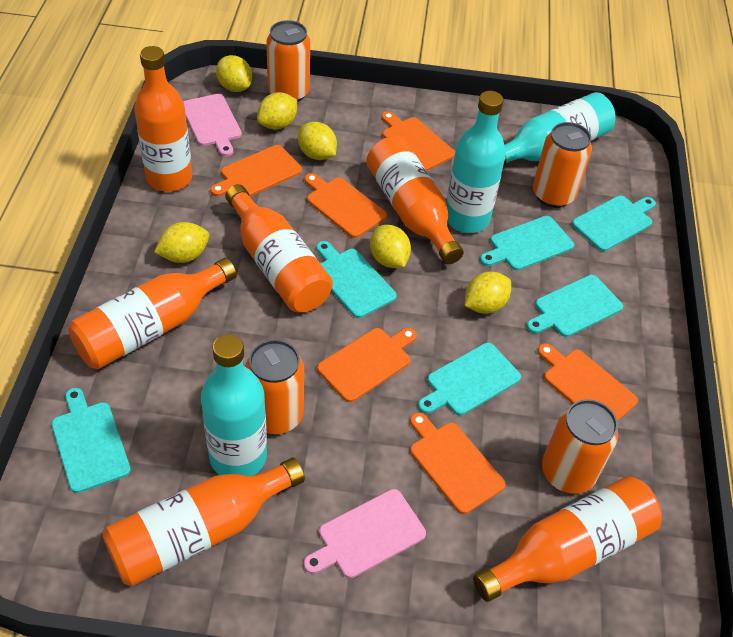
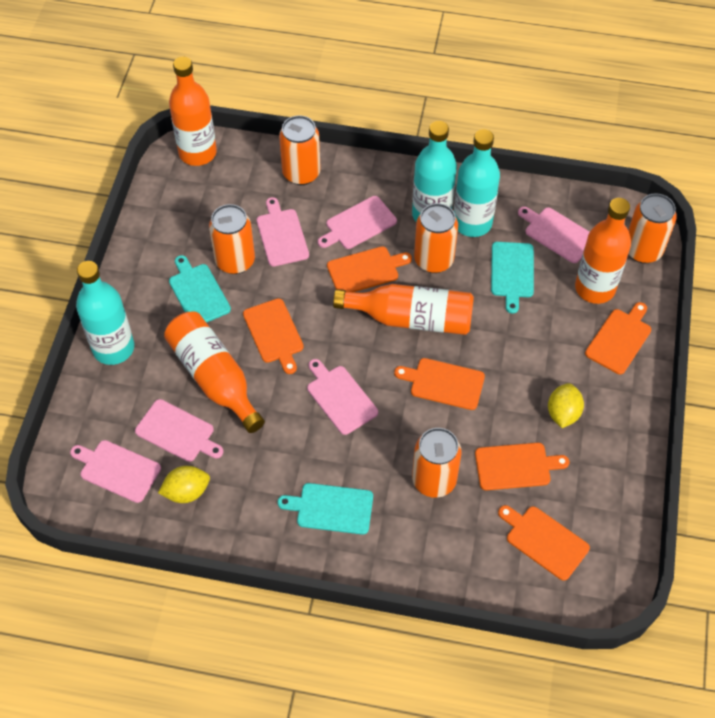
orange bottle: [68,258,237,370] [103,457,305,586] [134,46,192,192] [225,184,333,312] [366,136,464,264] [473,476,662,602] = 6 -> [164,312,265,433] [169,57,217,166] [333,284,474,335] [575,198,631,304] = 4
orange can: [245,340,304,434] [266,20,310,102] [533,122,592,208] [542,399,618,494] = 4 -> [209,204,255,274] [279,115,321,185] [412,428,461,498] [414,203,458,273] [628,193,677,264] = 5
pink cutting board: [183,94,242,156] [304,489,426,578] = 2 -> [70,440,161,503] [135,399,223,462] [257,197,309,266] [307,359,378,435] [318,196,397,249] [518,206,589,263] = 6
turquoise cutting board: [51,388,131,493] [316,241,397,318] [418,343,521,415] [480,216,574,271] [527,275,623,337] [572,195,656,251] = 6 -> [169,255,231,323] [278,483,373,535] [491,242,534,314] = 3
yellow lemon: [154,222,209,263] [216,55,252,92] [257,92,297,130] [298,122,337,160] [370,225,411,268] [465,271,511,314] = 6 -> [158,466,210,503] [548,383,584,428] = 2

